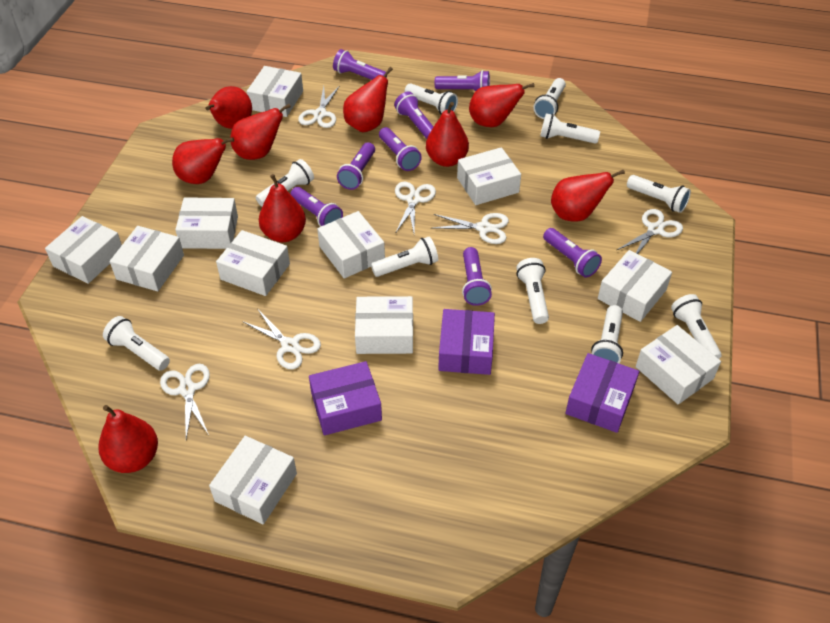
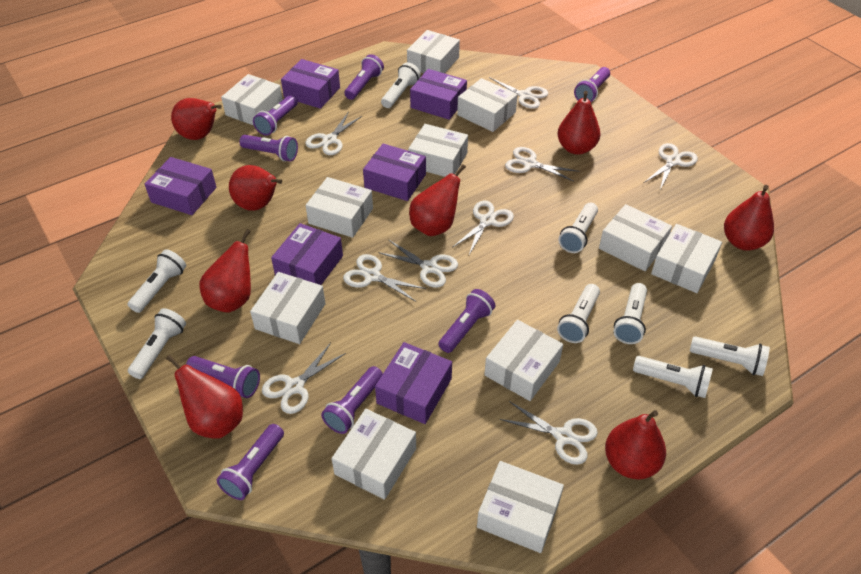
purple box: [309,361,382,435] [438,309,495,375] [565,353,639,433] = 3 -> [145,157,216,215] [271,223,343,285] [281,59,340,109] [363,144,426,201] [375,342,452,424] [410,69,467,120] = 6
red pear: [98,405,158,473] [172,137,234,184] [206,86,252,129] [231,104,291,160] [259,174,306,242] [343,67,393,132] [426,102,469,167] [469,83,534,127] [551,170,625,222] = 9 -> [166,355,243,439] [171,98,222,140] [199,229,251,313] [229,165,282,211] [409,164,466,236] [558,91,600,155] [605,410,666,479] [724,185,774,251] = 8
white flashlight: [103,316,170,371] [256,159,314,207] [371,236,438,277] [405,83,458,114] [516,258,549,324] [533,78,566,119] [540,113,600,144] [591,305,623,363] [627,175,691,213] [671,294,721,359] = 10 -> [128,249,186,313] [128,308,186,379] [381,62,421,108] [557,284,600,343] [558,203,598,253] [614,283,647,344] [633,356,713,398] [690,336,770,376] = 8
white scissors: [160,364,210,439] [242,310,321,369] [298,86,339,128] [395,182,436,233] [433,213,509,244] [617,209,683,254] = 6 -> [262,343,346,414] [305,112,363,155] [343,254,426,302] [378,240,458,288] [452,201,514,255] [489,77,548,109] [500,401,598,465] [505,147,579,181] [644,143,698,190] = 9

